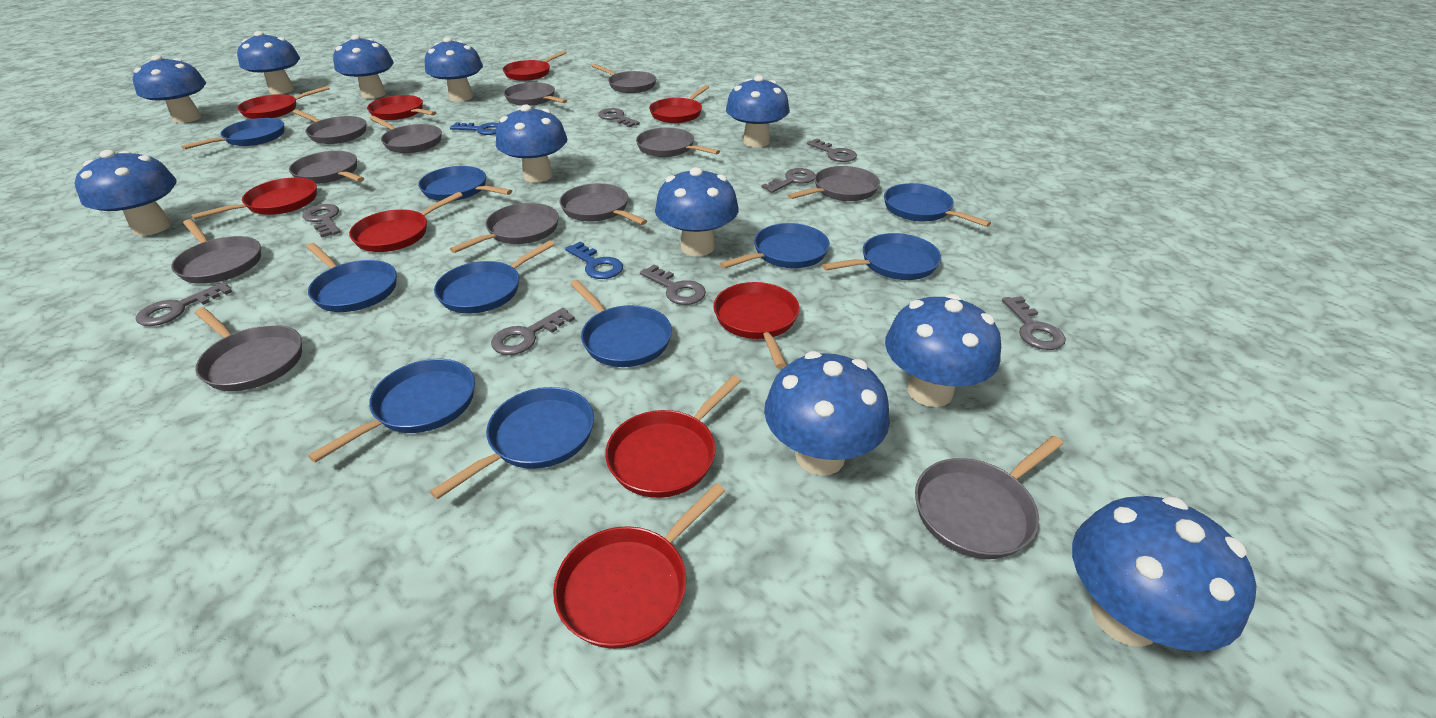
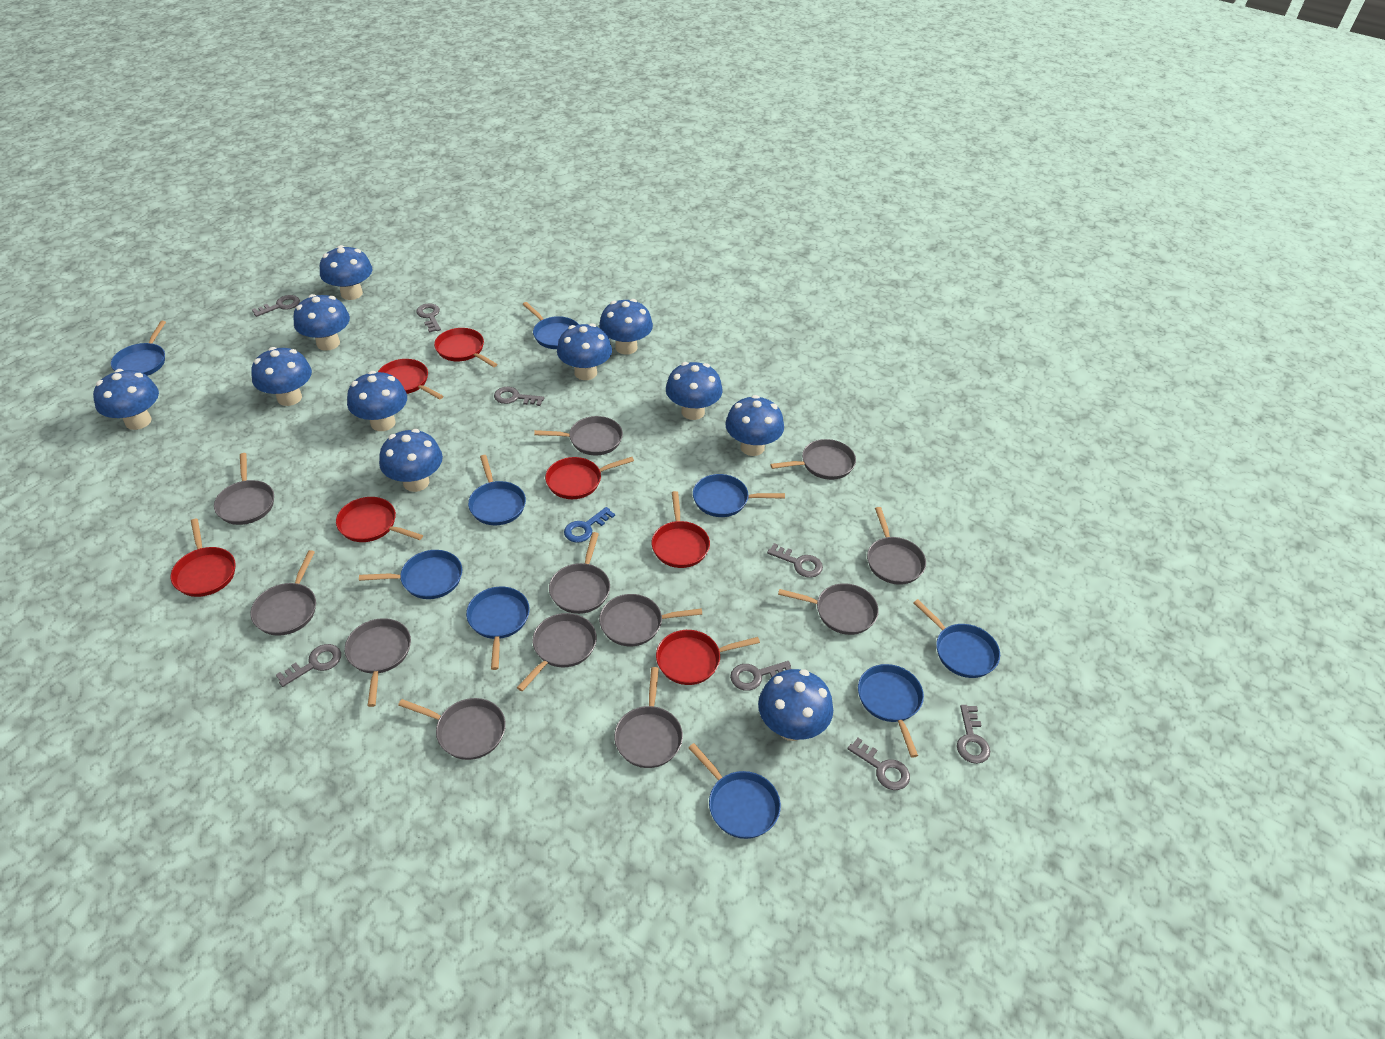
blue key: [450,122,499,135] [565,242,623,279] = 2 -> [564,507,615,543] = 1
blue pan: [181,118,284,150] [306,243,397,312] [308,359,475,463] [418,166,512,201] [430,387,594,499] [434,240,555,314] [570,280,672,367] [720,223,830,269] [822,233,941,280] [884,183,991,227] = 10 -> [111,321,166,376] [359,550,462,599] [466,587,530,670] [468,455,526,525] [523,302,579,349] [688,743,781,839] [693,474,785,517] [858,664,924,758] [914,599,1000,678] = 9
red pan: [191,177,317,220] [237,86,330,119] [349,192,463,252] [367,95,436,120] [503,51,567,81] [553,483,725,649] [605,375,741,498] [649,85,709,123] [713,282,800,369] = 9 -> [171,519,236,597] [336,497,423,542] [378,359,443,400] [434,328,498,367] [545,457,634,499] [652,491,710,568] [656,630,760,685] = 7

